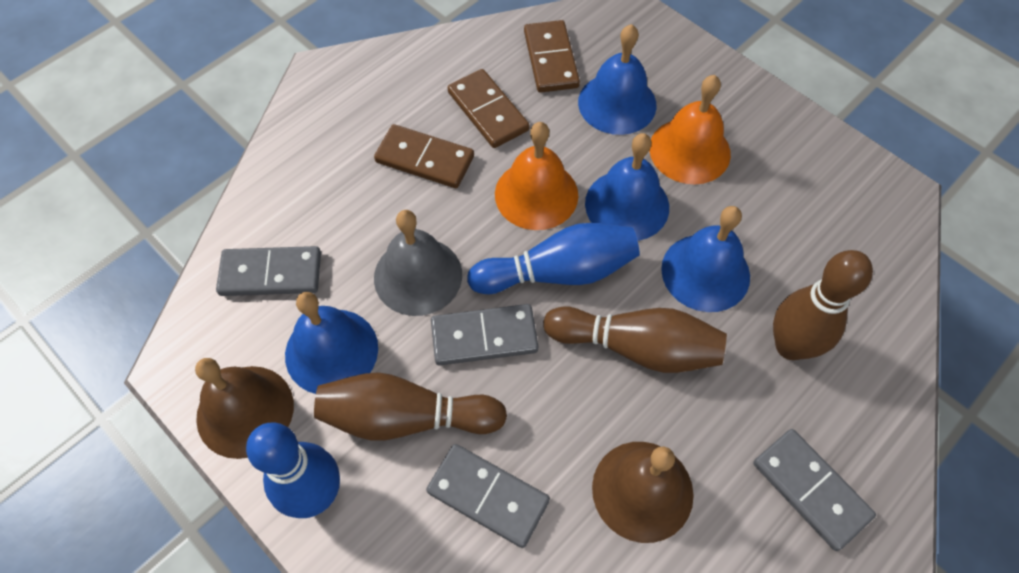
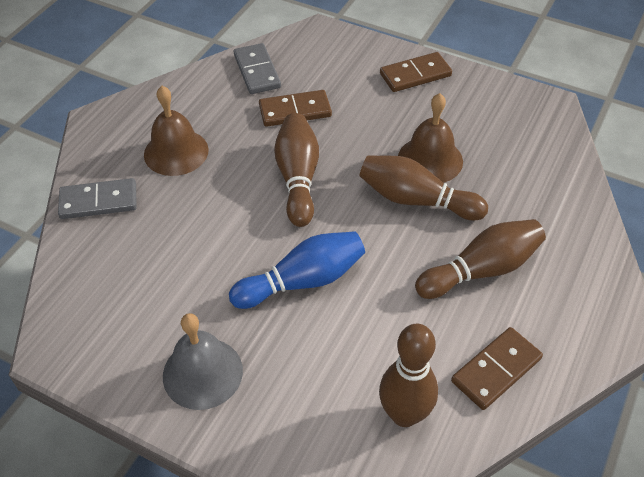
blue bell: [285,292,378,394] [578,24,657,135] [585,133,669,241] [661,206,750,312] = 4 -> none = 0
blue bowling pin: [246,423,340,518] [467,223,640,294] = 2 -> [229,231,365,309] = 1
brown bowling pin: [314,372,507,441] [543,306,727,373] [773,250,873,360] = 3 -> [274,113,319,227] [359,155,488,221] [379,324,438,427] [415,219,546,299] = 4
grey domino: [216,246,321,296] [426,444,550,548] [431,304,539,365] [753,429,876,551] = 4 -> [58,178,137,219] [234,43,281,94] = 2
orange bell: [495,122,578,230] [649,75,731,185] = 2 -> none = 0

